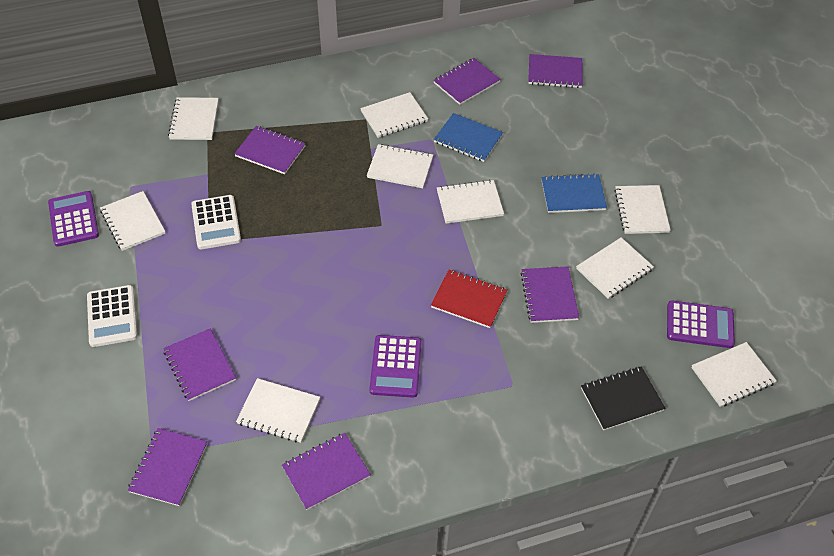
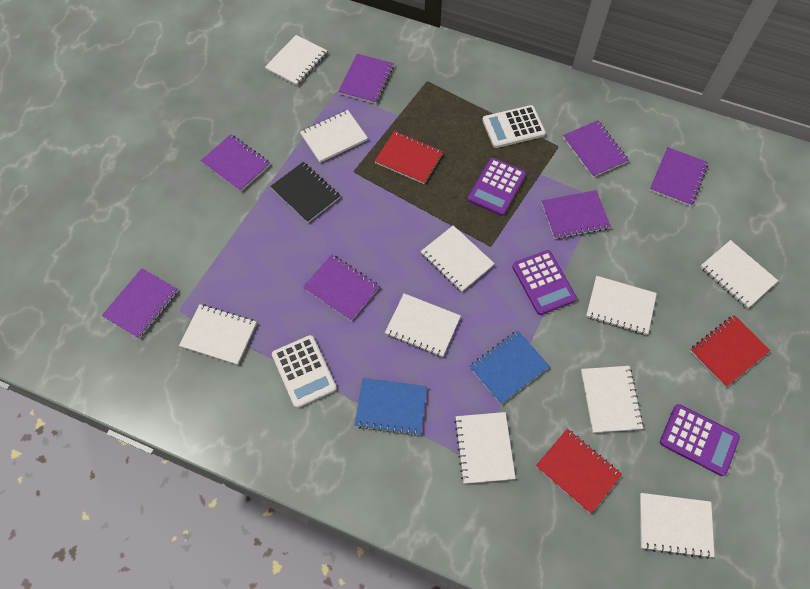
red notebook: [431,270,507,328] = 1 -> [375,131,443,184] [536,429,622,514] [690,315,771,387] = 3
white notebook: [100,191,165,251] [168,97,219,140] [236,378,320,443] [360,92,428,138] [367,144,433,188] [437,180,504,224] [576,237,654,299] [614,185,671,234] [691,342,777,407] = 9 -> [179,304,257,365] [265,35,327,86] [300,110,368,163] [385,293,461,357] [421,225,495,292] [454,412,516,484] [581,366,644,433] [586,276,657,335] [640,493,714,559] [700,240,778,308] = 10

